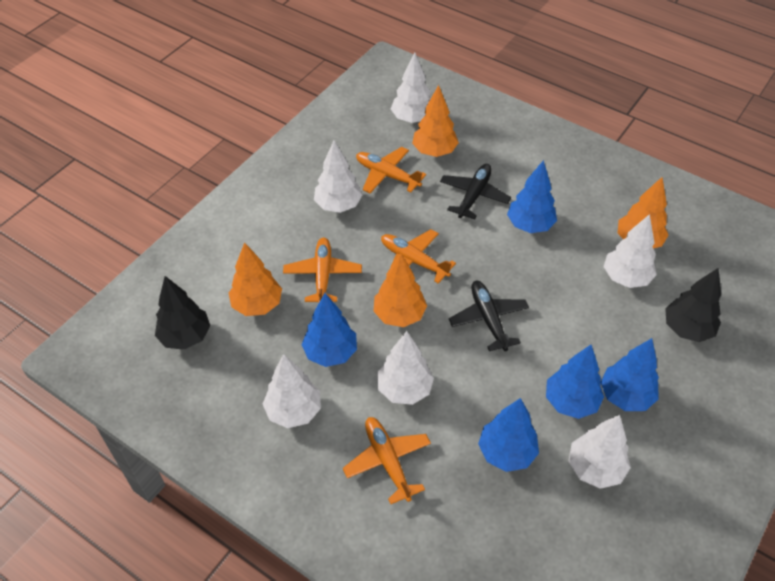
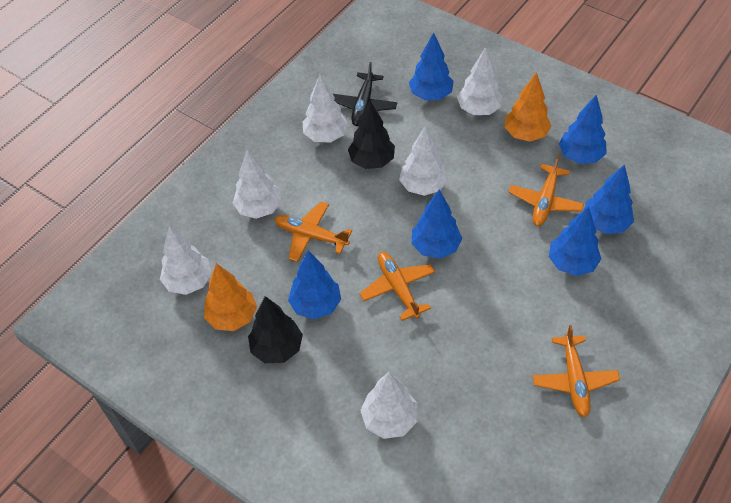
black plane: [440,164,511,219] [449,281,529,351] = 2 -> [333,62,397,126] = 1
blue tree: [301,293,357,367] [478,398,539,472] [507,160,557,233] [546,345,604,419] [601,338,659,411] = 5 -> [288,251,341,319] [409,32,454,100] [412,190,462,259] [549,206,601,276] [559,95,607,164] [584,164,634,234] = 6
orange tree: [229,242,282,316] [373,253,427,327] [412,85,459,157] [618,177,668,249] = 4 -> [204,263,257,331] [504,72,551,142] = 2

